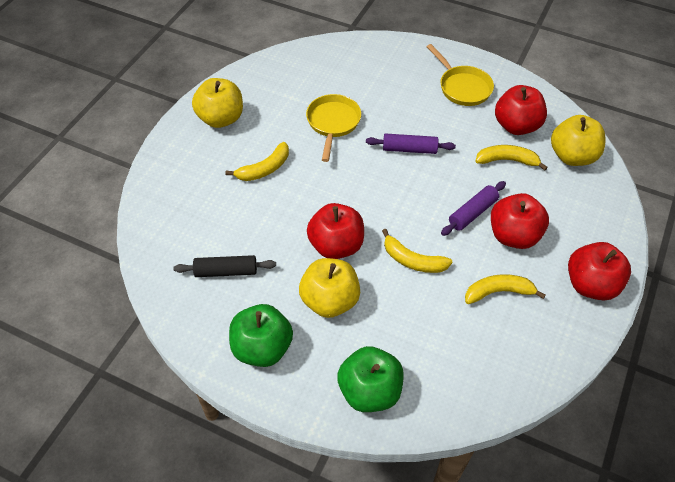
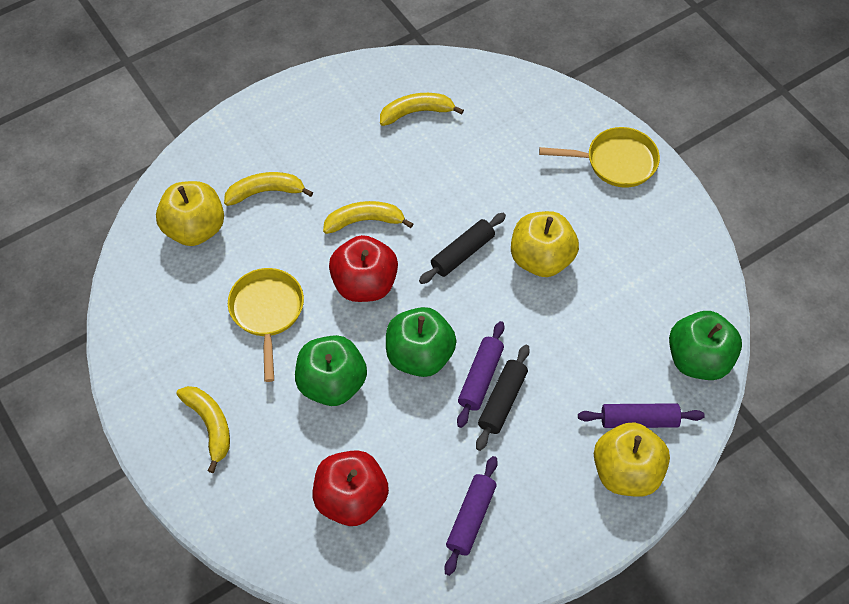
black rolling pin: [173,255,276,277] = 1 -> [419,213,506,284] [476,345,530,451] = 2
green apple: [229,304,293,367] [337,346,404,412] = 2 -> [295,335,367,406] [386,307,457,377] [669,311,742,380] = 3
purple rolling pin: [366,133,456,154] [441,181,506,236] = 2 -> [444,456,498,576] [457,321,504,428] [578,403,705,428] = 3
red apple: [307,203,364,259] [491,193,549,249] [495,85,547,135] [568,242,631,300] = 4 -> [313,450,389,526] [329,235,398,302] = 2

